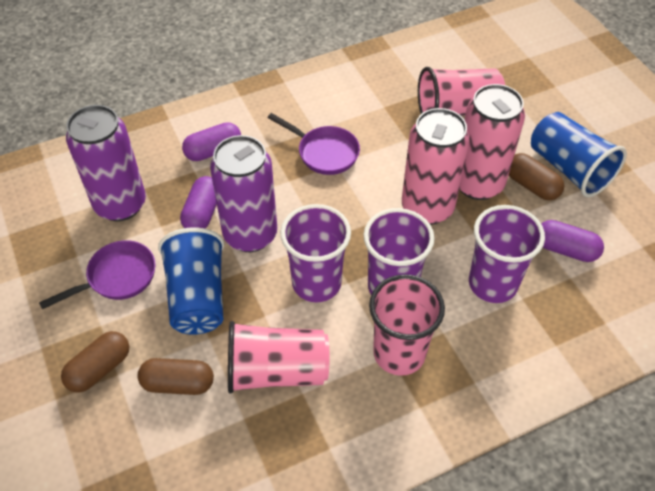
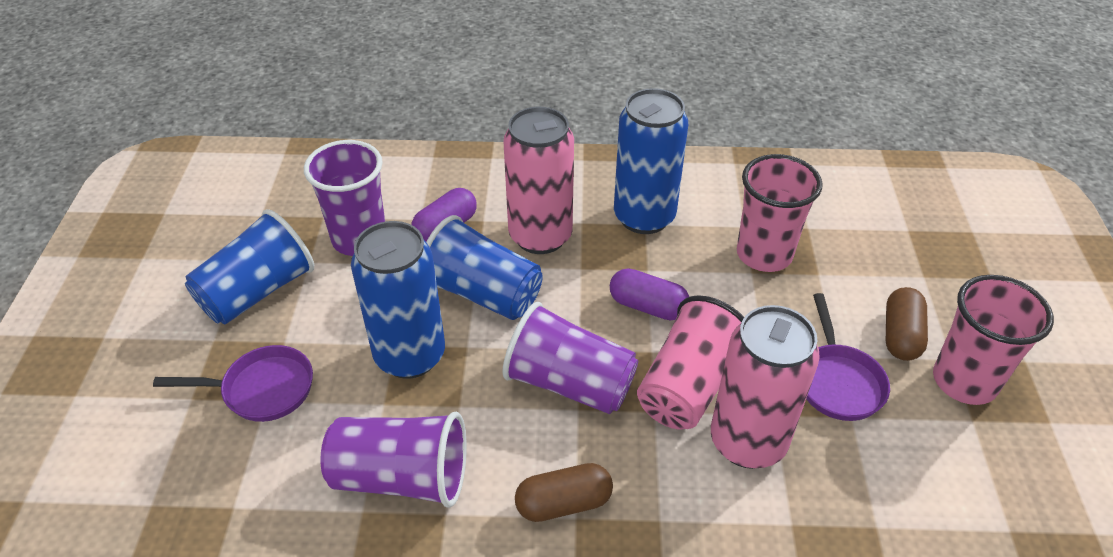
blue can: none = 0 -> [351,221,445,379] [614,88,688,234] = 2
brown capsule: [61,331,129,393] [138,358,214,395] [509,153,564,200] = 3 -> [515,463,613,522] [886,287,928,361] = 2
purple can: [66,105,146,221] [210,135,277,252] = 2 -> none = 0
purple capsule: [180,176,217,229] [182,122,241,161] [541,220,604,262] = 3 -> [412,188,477,242] [610,268,689,320] = 2

